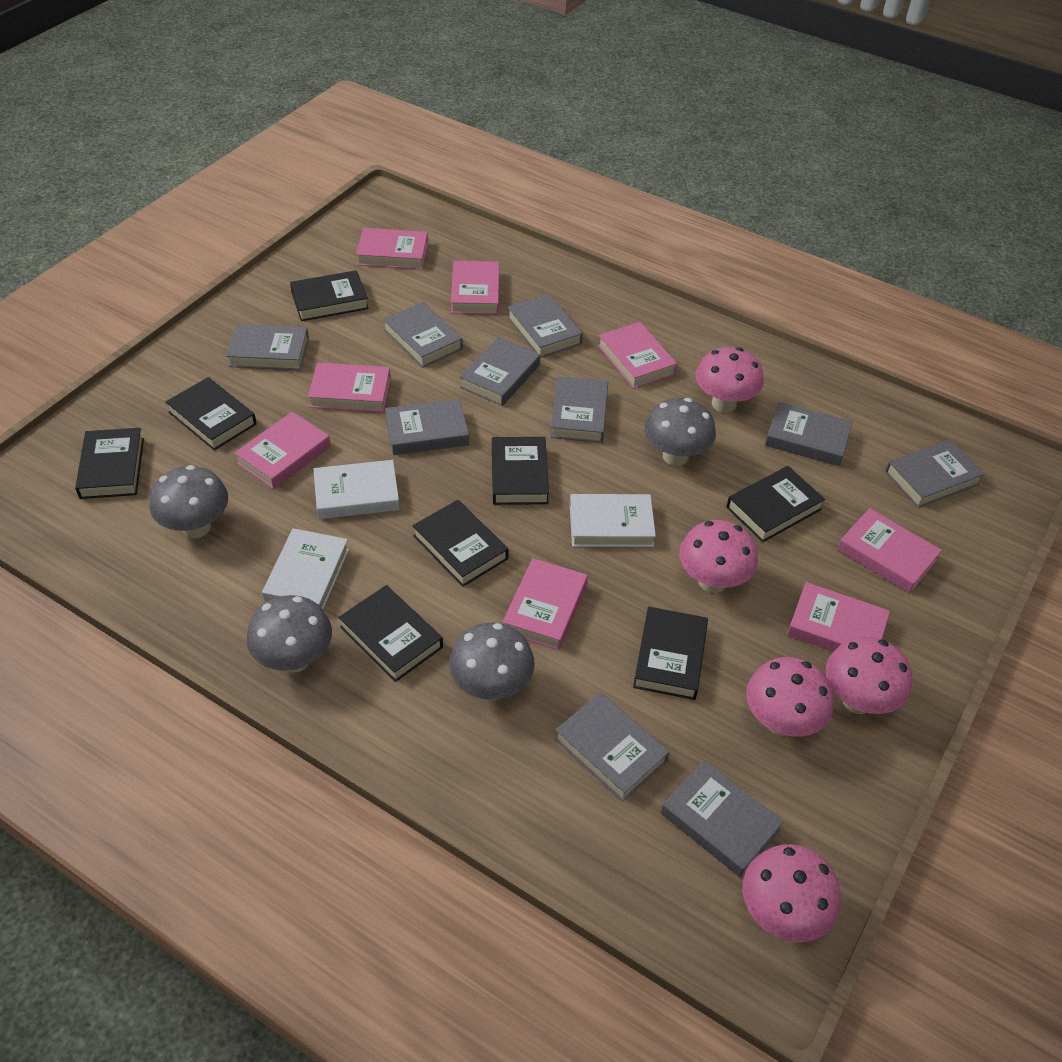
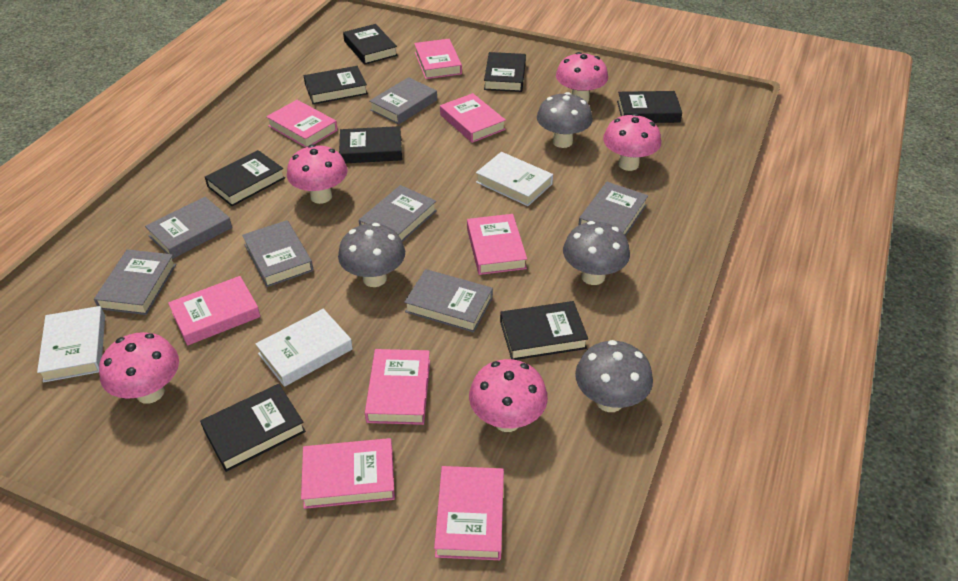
grey book: [226,324,309,370] [383,302,463,368] [385,399,469,455] [460,337,540,406] [507,294,583,358] [550,376,608,443] [555,692,669,802] [661,760,784,877] [765,402,852,466] [885,440,984,508] = 10 -> [94,249,176,315] [145,197,232,259] [242,220,313,287] [359,185,437,242] [369,77,437,125] [404,269,493,333] [578,182,648,236] = 7

